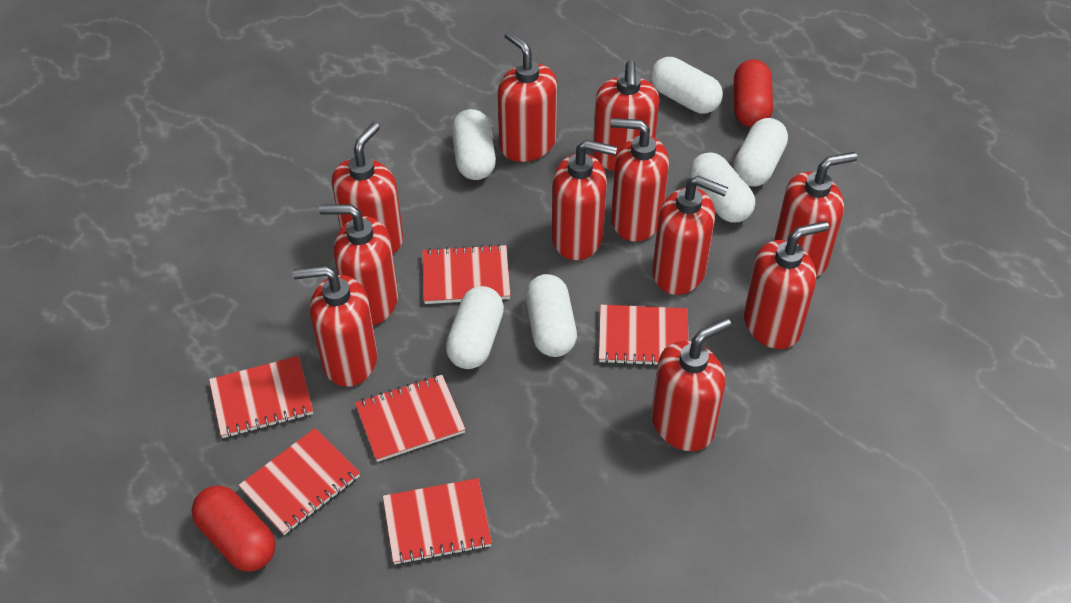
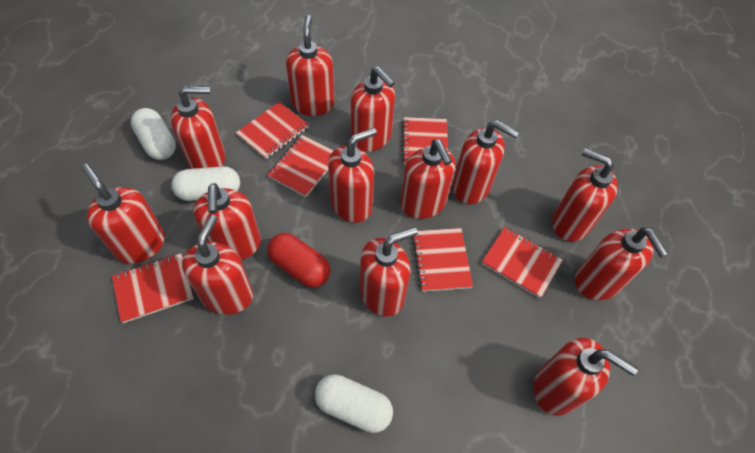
red capsule: [191,485,276,572] [734,59,773,127] = 2 -> [267,233,331,288] = 1
red soap dispenser: [293,266,377,387] [319,204,398,325] [332,122,403,254] [498,31,557,162] [552,140,617,260] [593,60,659,171] [610,118,669,242] [651,318,731,451] [652,176,728,295] [744,221,829,349] [774,152,857,277] = 11 -> [81,164,165,264] [171,86,225,169] [182,215,253,315] [193,183,261,260] [286,15,335,116] [328,128,377,223] [351,66,395,152] [360,227,418,317] [400,139,456,219] [452,120,519,204] [533,338,638,416] [552,148,618,242] [575,227,669,300] = 13
white capsule: [446,286,504,369] [452,109,496,180] [525,274,577,357] [650,57,723,114] [689,153,755,223] [733,118,788,187] = 6 -> [131,108,176,160] [171,166,240,201] [315,374,393,433] = 3

